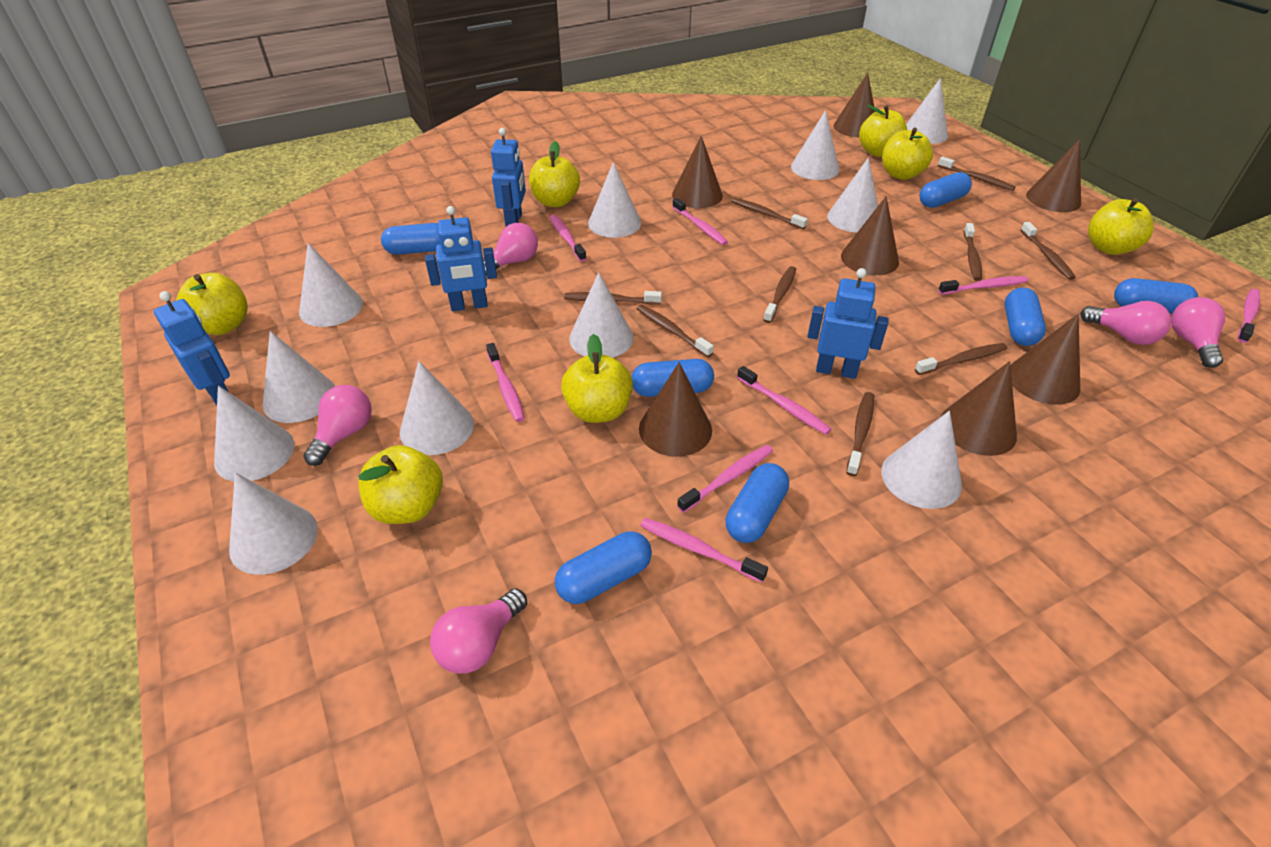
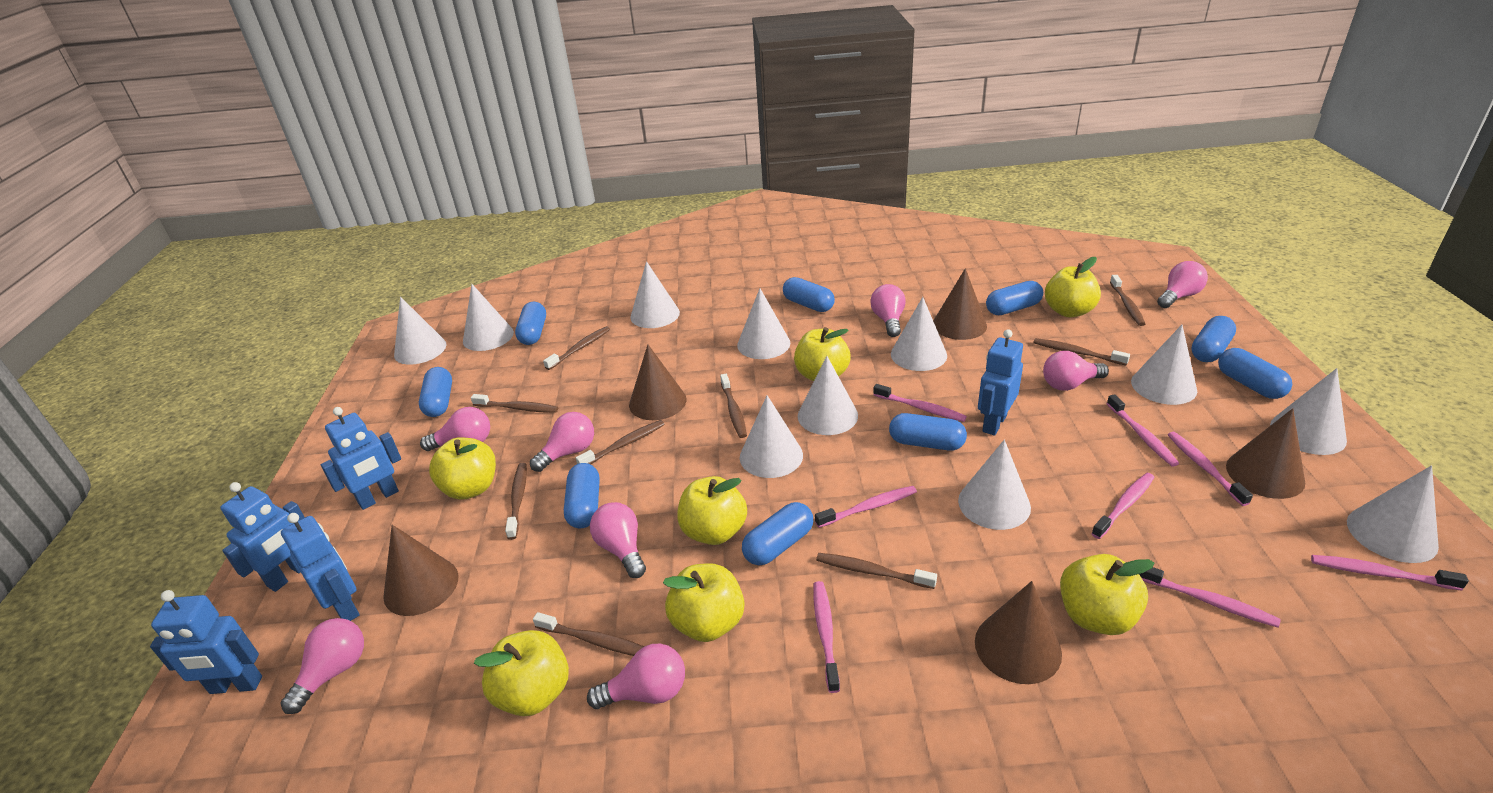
blue capsule: [381,223,440,255] [555,531,652,604] [631,359,714,397] [726,463,789,543] [919,172,972,208] [1005,288,1046,346] [1114,278,1198,314] = 7 -> [419,367,452,417] [515,302,546,345] [564,463,600,528] [742,502,813,565] [783,277,835,312] [889,413,967,451] [986,281,1043,315] [1191,316,1236,362] [1218,348,1292,399] = 9
blue robot: [154,291,230,405] [425,206,497,311] [491,128,526,226] [807,268,889,379] = 4 -> [150,590,262,694] [220,482,305,592] [281,513,360,621] [321,407,401,510] [978,329,1023,435] = 5
brown cone: [639,362,712,457] [672,136,723,208] [834,73,875,137] [841,196,899,275] [941,361,1017,456] [1010,314,1080,405] [1026,139,1081,212] = 7 -> [383,525,458,616] [629,345,687,420] [933,268,987,340] [975,581,1062,684] [1226,408,1305,499] = 5
pink light bulb: [303,385,372,466] [430,589,527,674] [484,223,538,276] [1080,301,1171,345] [1171,297,1225,368] = 5 -> [280,618,364,714] [420,407,490,451] [530,412,594,472] [587,644,685,709] [590,502,646,578] [870,284,906,337] [1043,351,1109,391] [1157,261,1208,308] = 8

